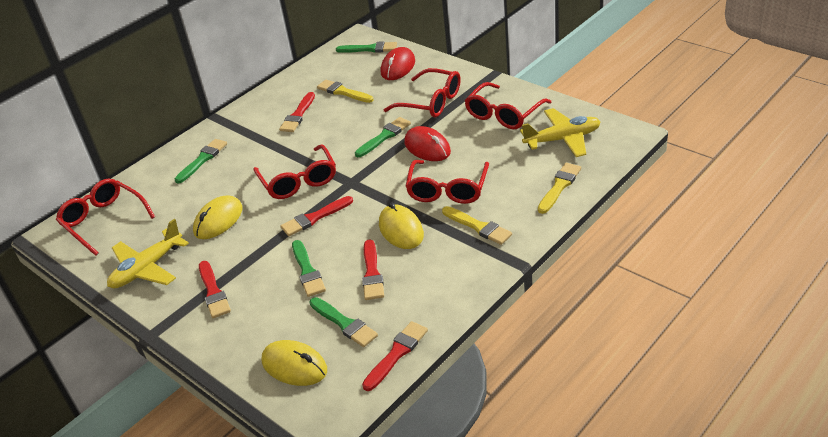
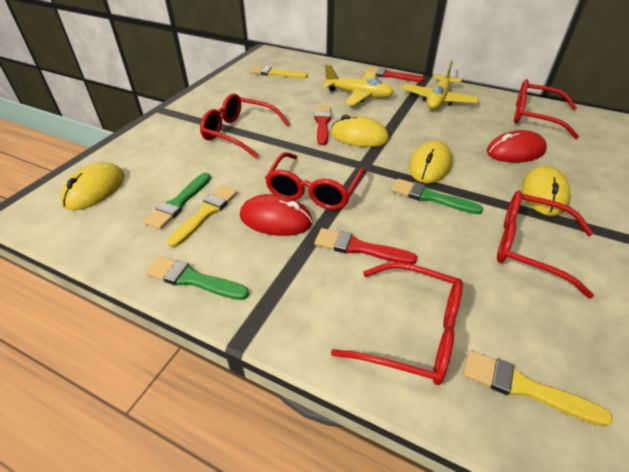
green brush: [175,139,227,183] [292,240,326,297] [309,297,378,347] [336,41,397,53] [355,117,411,157] = 5 -> [143,173,211,230] [145,256,249,300] [391,179,483,214] = 3
red brush: [199,261,231,318] [279,92,315,132] [280,196,353,236] [362,239,384,300] [362,321,428,391] = 5 -> [314,106,331,145] [314,228,417,264] [364,67,424,82] = 3
yellow mouse: [193,196,243,239] [262,340,327,386] [379,202,424,249] = 3 -> [60,162,125,210] [331,115,389,147] [409,140,452,183] [522,166,571,216] = 4

